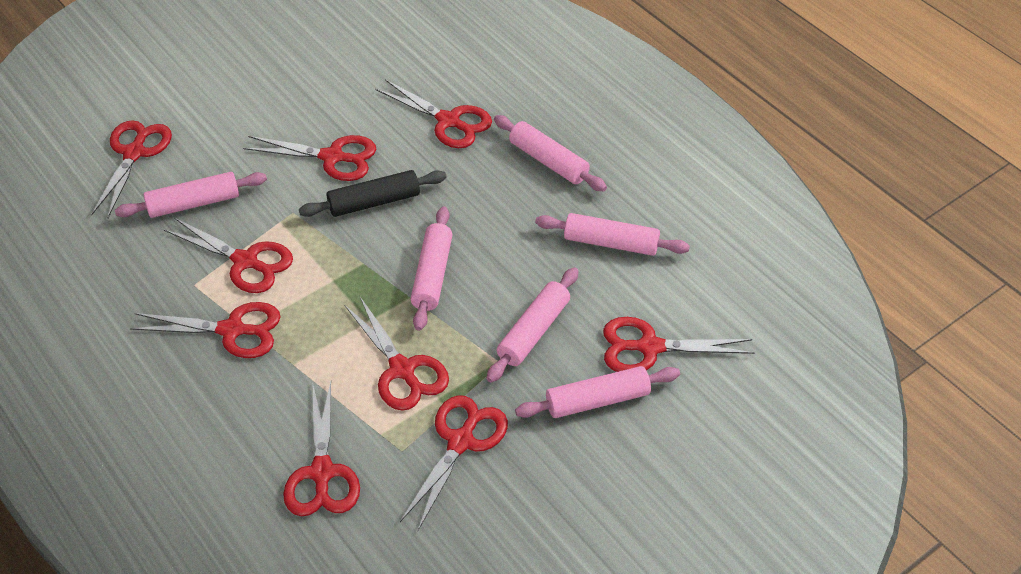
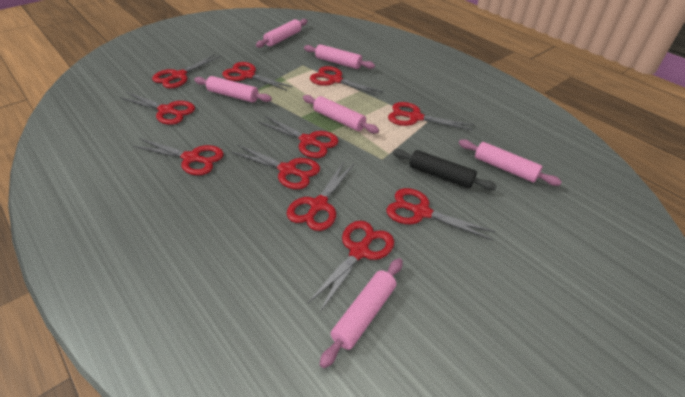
red scissors: [91,120,172,218] [130,302,281,358] [164,218,293,293] [243,135,376,181] [283,381,360,516] [344,297,449,411] [375,79,492,148] [400,395,508,530] [603,317,754,372] = 9 -> [120,92,195,125] [134,139,224,175] [152,54,221,88] [222,62,293,90] [231,145,320,189] [258,116,339,158] [287,161,354,231] [307,221,394,312] [310,66,383,96] [387,188,496,240] [388,102,474,130] = 11

